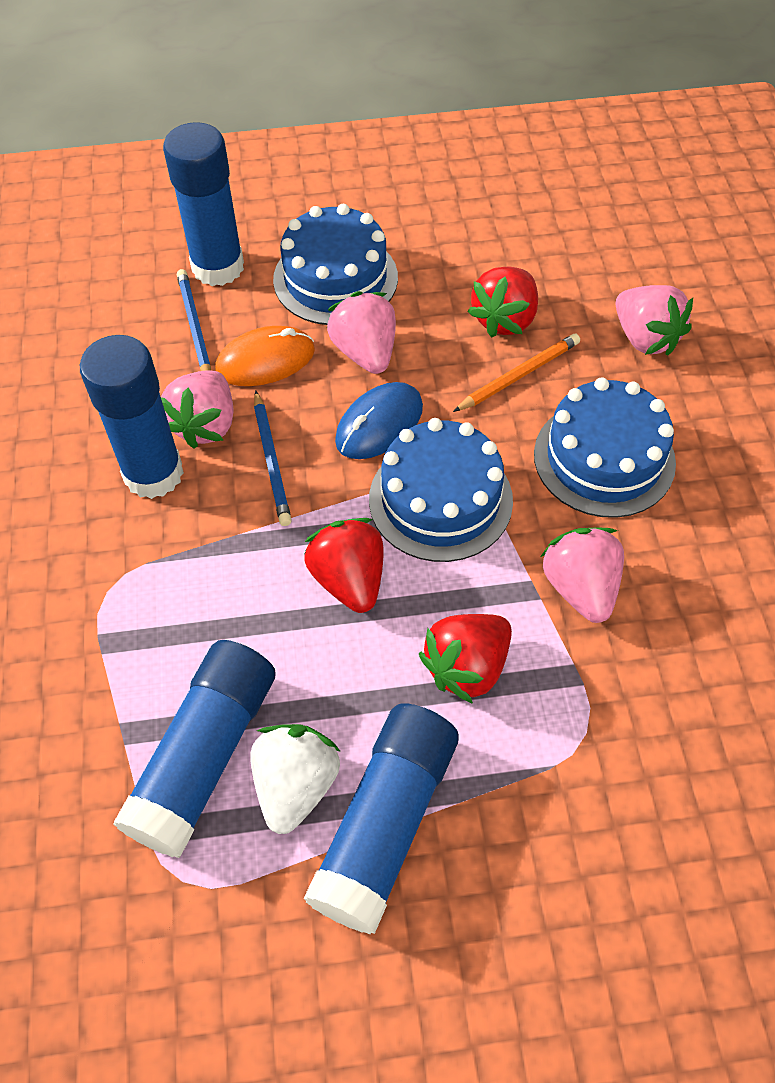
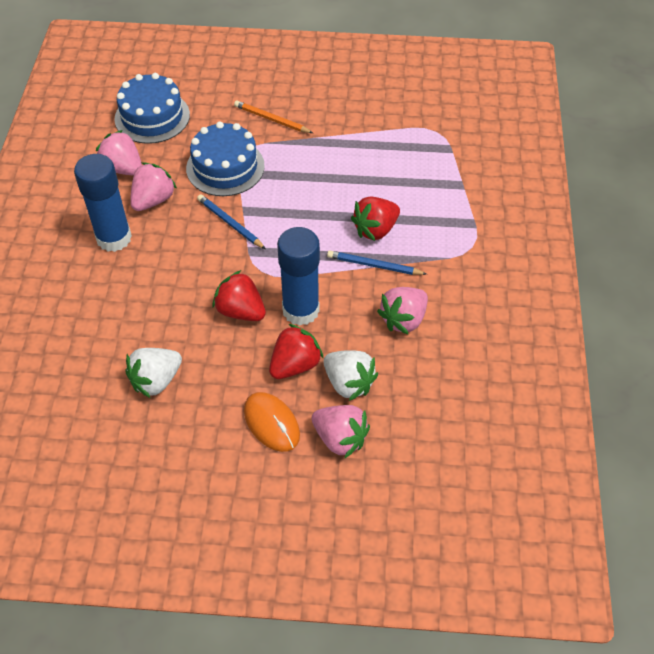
blue cake: [273,204,398,325] [369,418,513,562] [534,378,676,518] = 3 -> [114,73,190,144] [186,121,265,196] = 2
blue glue stick: [80,335,184,499] [113,640,276,858] [163,122,244,286] [303,703,459,935] = 4 -> [74,154,132,252] [277,227,320,326] = 2
blue mouse: [335,382,423,459] = 1 -> none = 0
white strawberry: [250,724,341,834] = 1 -> [125,348,182,398] [324,350,378,401] = 2

